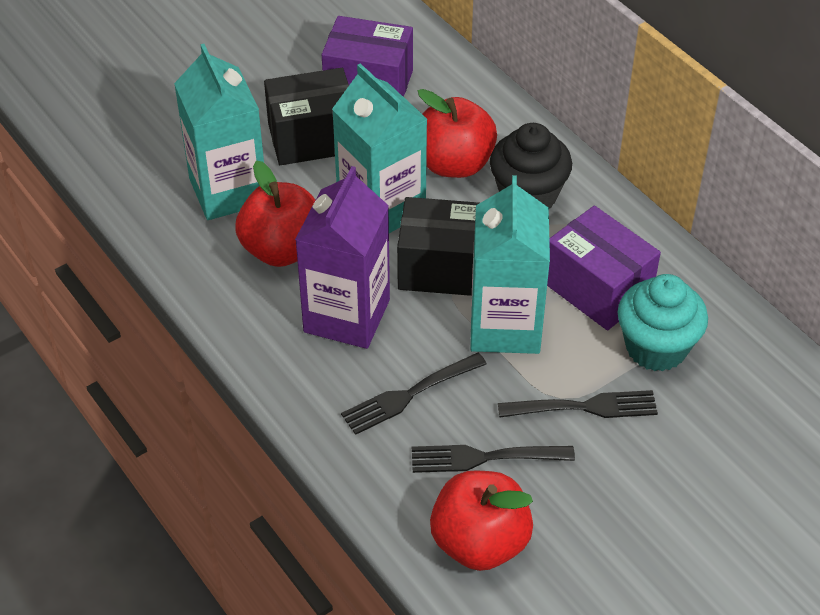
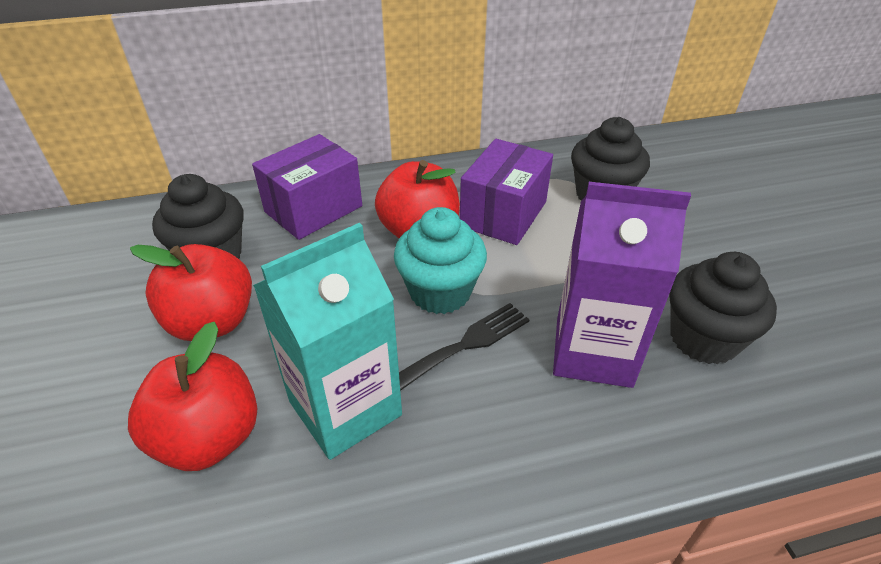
black box: [264,68,349,165] [397,197,479,296] = 2 -> none = 0
black cupcake: [490,123,572,208] = 1 -> [152,174,244,259] [571,117,650,201] [669,252,777,365] = 3
black fork: [341,353,487,435] [412,445,575,473] [498,390,658,418] = 3 -> [399,303,529,391] = 1
turquoise carton: [174,44,264,220] [332,63,427,233] [470,175,550,354] = 3 -> [253,223,402,460] = 1

